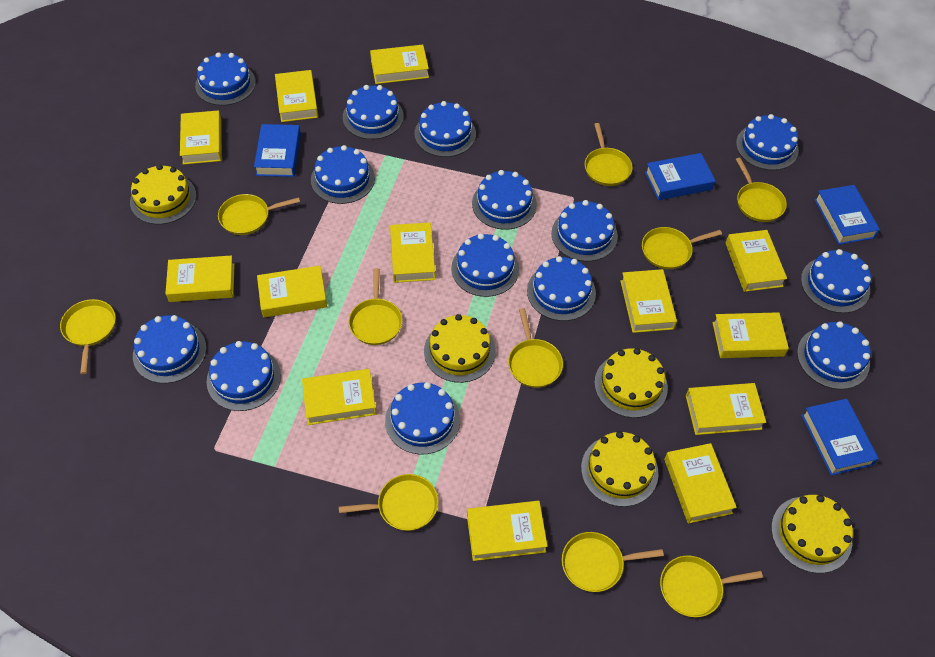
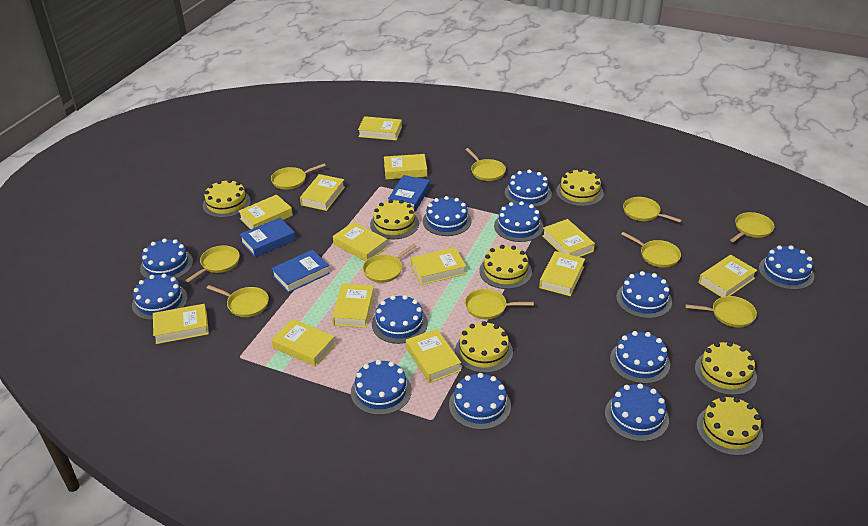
blue book: [254,124,301,177] [645,153,716,200] [801,399,879,476] [814,185,880,245] = 4 -> [239,218,296,257] [271,250,330,293] [388,175,430,212] = 3
blue cake: [133,315,207,383] [195,52,256,106] [207,341,281,411] [311,145,375,204] [343,85,404,139] [385,382,460,454] [414,101,476,157] [451,233,519,297] [472,170,537,230] [527,256,596,321] [551,200,618,261] [736,114,799,170] [797,321,871,389] [801,249,871,313] = 14 -> [132,274,188,320] [140,238,193,279] [351,360,412,415] [372,295,428,344] [423,196,472,236] [449,373,511,430] [494,201,544,242] [505,170,552,207] [605,384,669,442] [610,331,670,384] [616,271,672,318] [759,245,814,290] = 12
yellow cake: [130,164,197,224] [424,314,496,383] [581,431,659,507] [594,348,668,418] [771,495,853,573] = 5 -> [203,179,251,218] [370,199,419,239] [455,321,513,373] [479,245,532,289] [556,168,604,206] [695,342,757,395] [697,396,763,456] = 7

